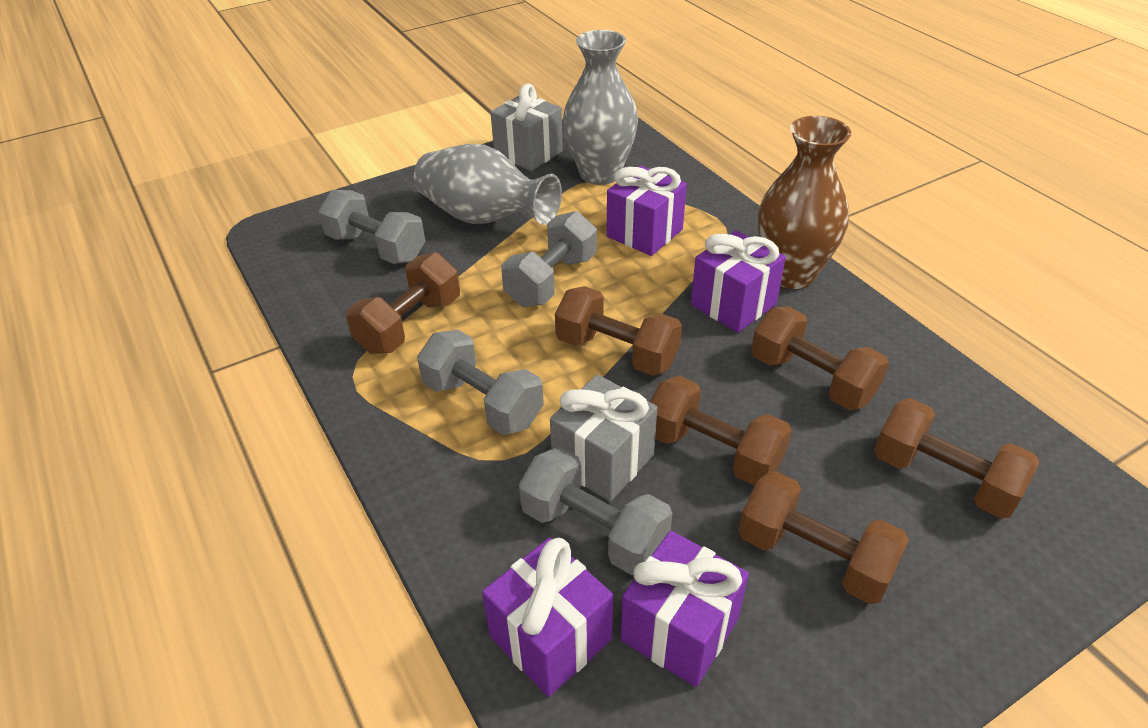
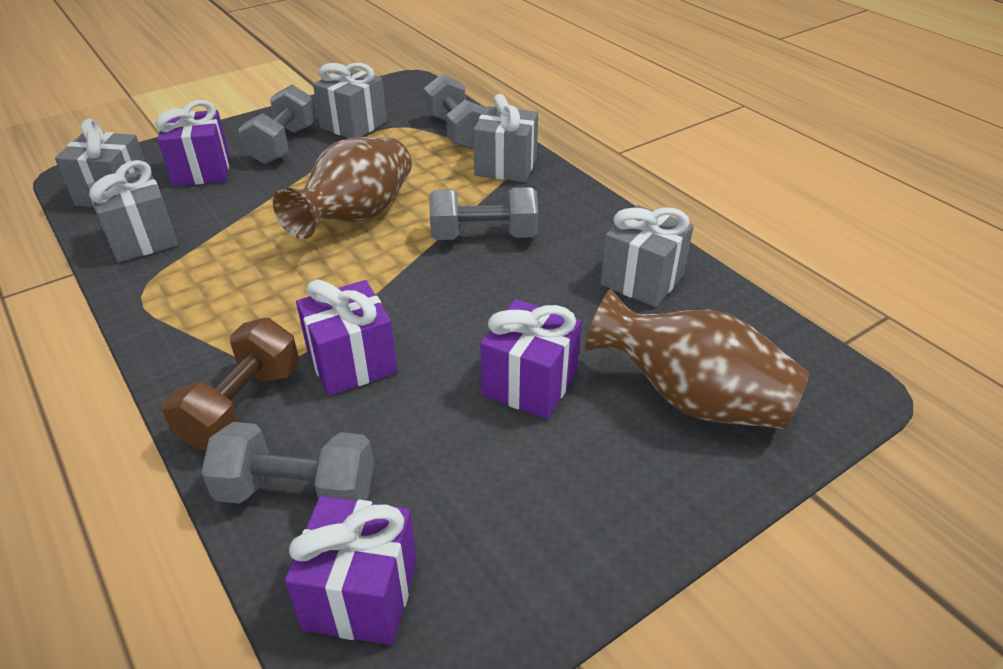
brown dumbbell: [346,253,460,354] [555,286,682,376] [650,376,792,486] [738,471,909,604] [751,306,889,410] [874,398,1039,519] = 6 -> [162,318,299,450] = 1
brown vase: [758,116,851,289] = 1 -> [273,137,412,239] [585,289,809,429] = 2
grey gift: [490,84,563,171] [550,374,658,502] = 2 -> [55,119,145,207] [88,160,178,262] [313,63,387,138] [473,94,538,182] [600,205,694,307] = 5
grey vase: [414,144,562,225] [563,30,638,185] = 2 -> none = 0

